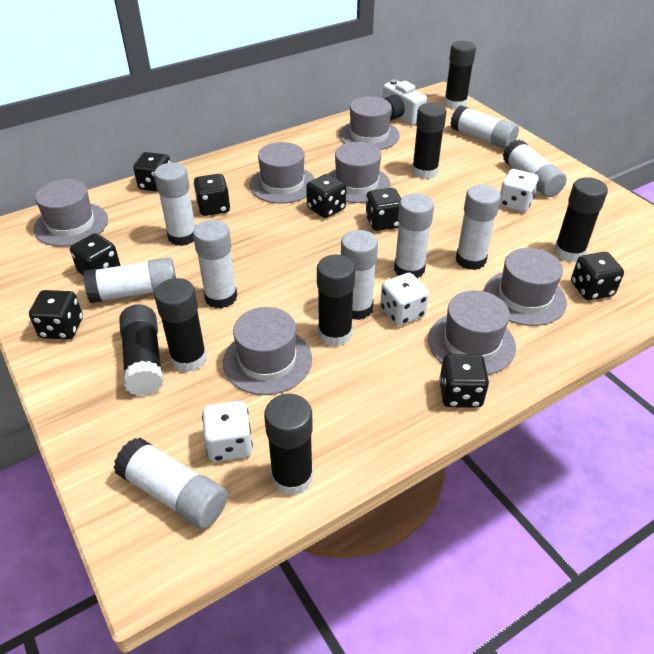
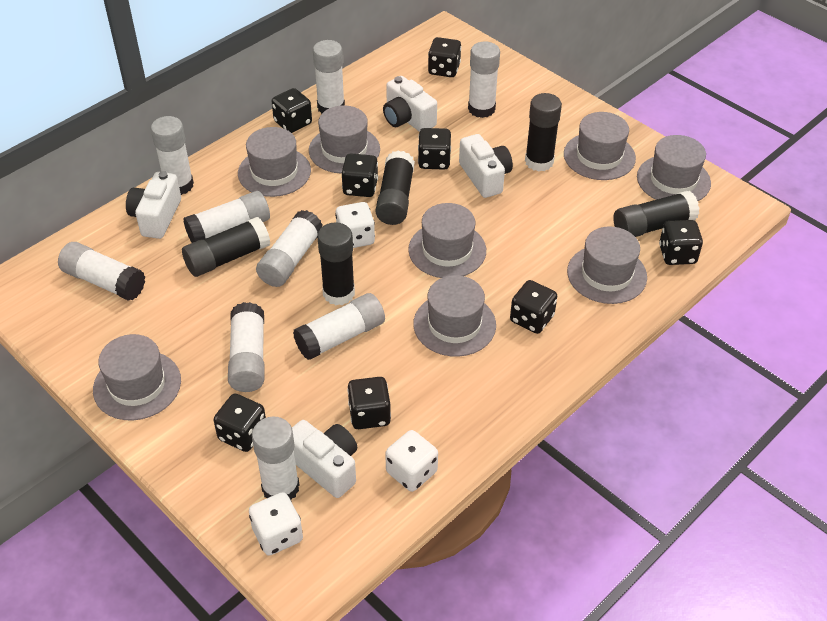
black glue stick: [119,305,163,396] [154,278,207,372] [264,394,313,496] [317,255,355,347] [412,103,447,179] [444,41,476,109] [554,177,608,262] = 7 -> [182,217,270,277] [317,222,355,305] [376,150,415,225] [525,93,562,171] [613,191,699,237] = 5
grey hat: [34,179,108,247] [223,307,312,395] [249,142,315,204] [329,142,390,203] [339,96,400,150] [428,290,516,375] [484,248,567,326] = 7 -> [93,334,181,420] [238,127,311,197] [309,105,380,174] [408,203,486,278] [413,275,496,357] [564,112,636,180] [567,226,647,304] [637,135,711,201] = 8
white camera: [383,79,427,125] = 1 -> [126,171,181,239] [292,420,357,498] [383,76,437,132] [459,134,513,198] = 4

